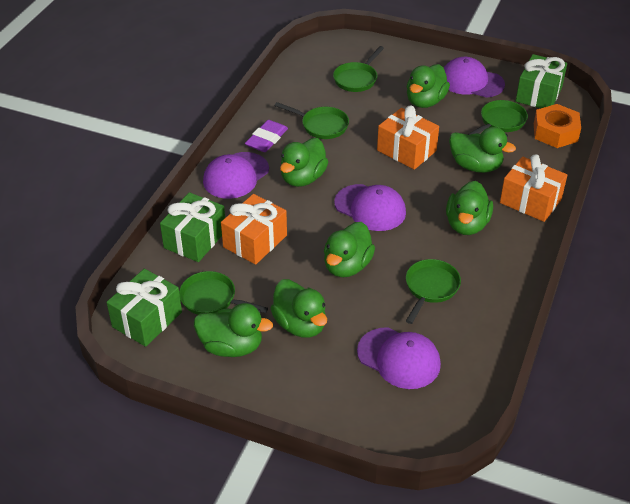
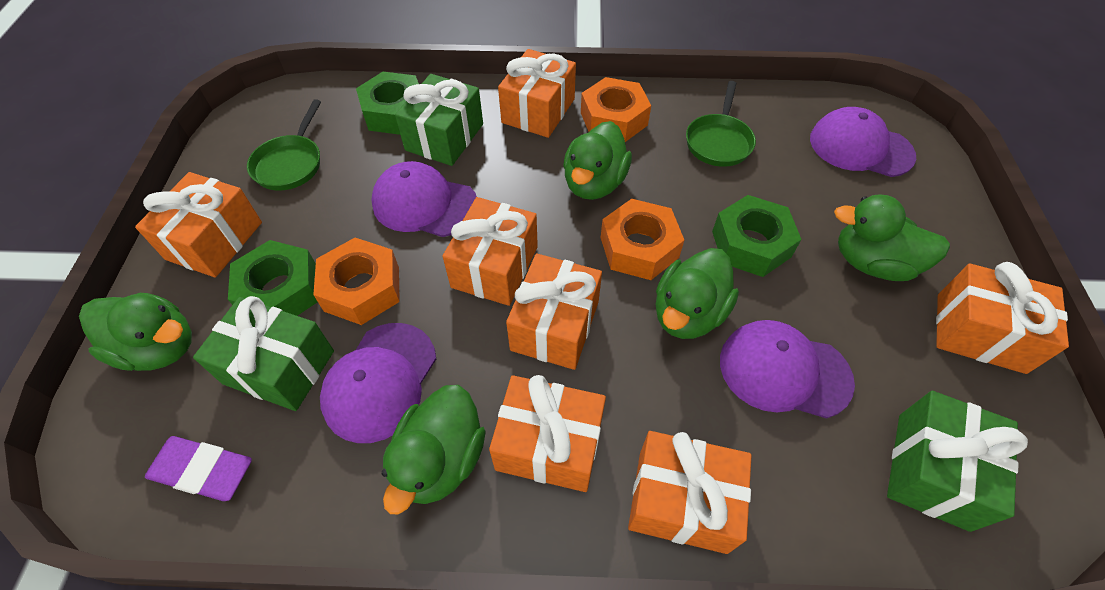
green duck: [194,303,273,357] [270,279,327,338] [280,138,328,187] [324,222,375,277] [407,64,450,108] [446,181,493,235] [449,127,516,173] = 7 -> [79,293,192,371] [382,385,486,514] [563,121,632,200] [655,248,739,339] [834,194,950,281] = 5
green nut: none = 0 -> [228,240,318,316] [356,72,419,135] [712,195,802,277] = 3
green pan: [179,271,268,315] [274,102,349,139] [333,46,384,92] [406,259,461,324] [467,100,528,135] = 5 -> [247,99,321,191] [686,81,756,167] = 2
orange gift: [221,194,287,265] [377,106,439,170] [500,154,567,222] = 3 -> [135,172,262,278] [443,197,538,306] [489,375,606,492] [498,49,576,138] [506,254,602,370] [628,431,752,554] [936,262,1069,374] = 7
orange nut: [534,104,581,148] = 1 -> [313,238,400,325] [581,77,651,142] [601,199,684,280] = 3

